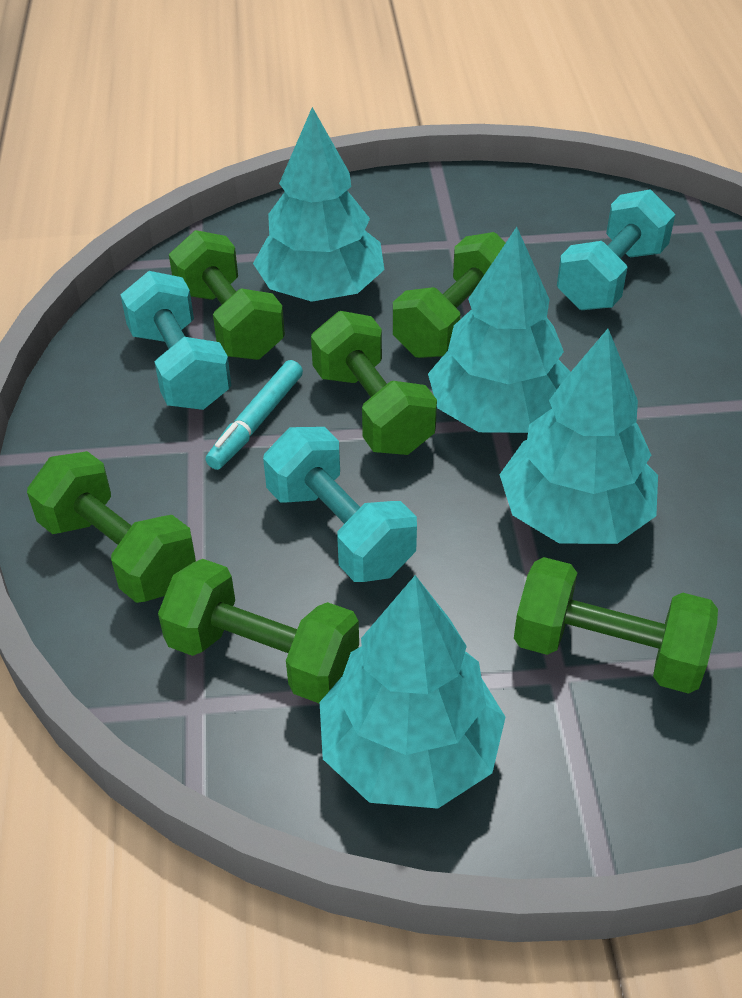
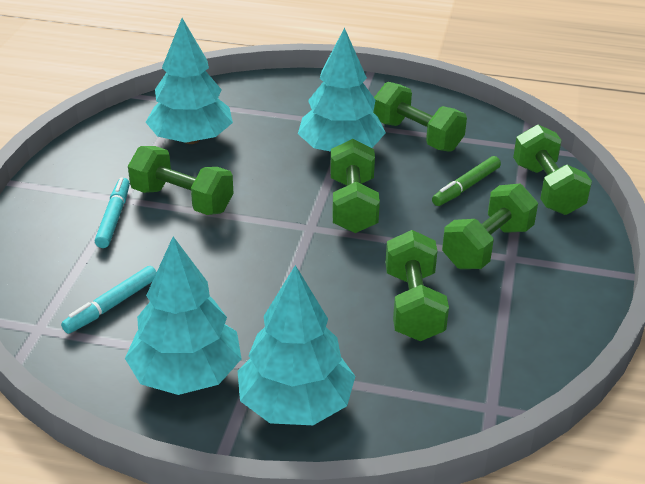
green marker: none = 0 -> [432,156,501,206] = 1
turquoise dumbbell: [121,271,231,410] [263,427,417,582] [557,189,675,310] = 3 -> none = 0
turquoise marker: [206,360,303,470] = 1 -> [61,266,157,334] [95,177,130,248] = 2

